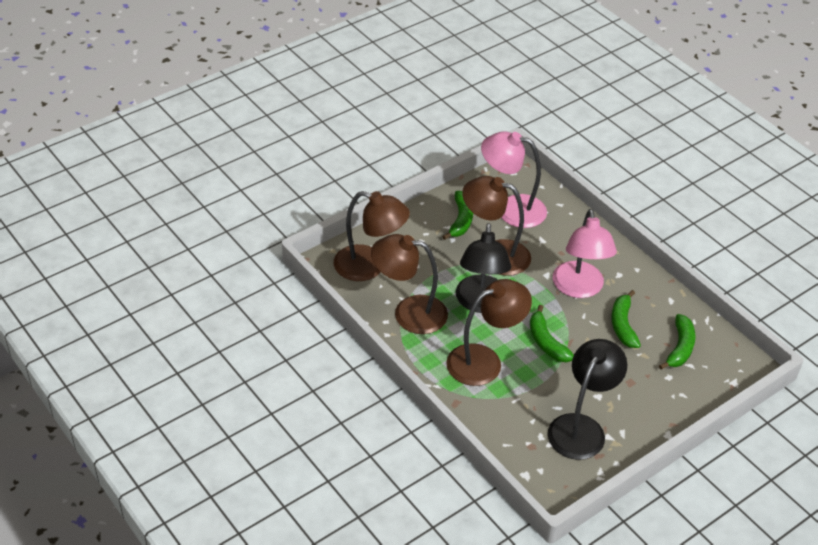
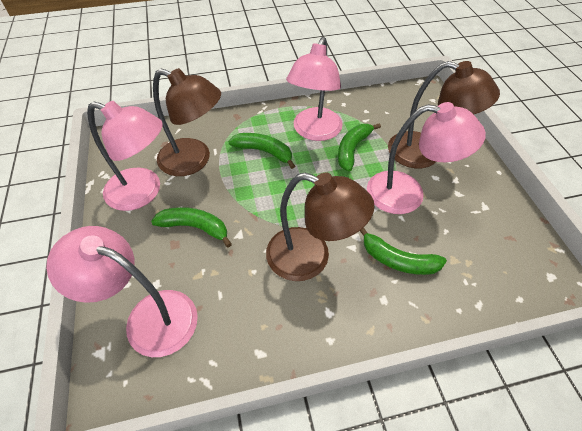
black lamp: [456,223,511,313] [548,339,627,460] = 2 -> none = 0
brown lamp: [334,191,410,281] [371,234,448,334] [446,279,532,386] [462,176,531,276] = 4 -> [153,68,221,176] [266,173,375,281] [388,61,500,168] = 3
pink lamp: [481,131,547,228] [553,209,617,298] = 2 -> [46,226,198,357] [87,101,163,211] [286,37,343,141] [367,102,486,214] = 4

